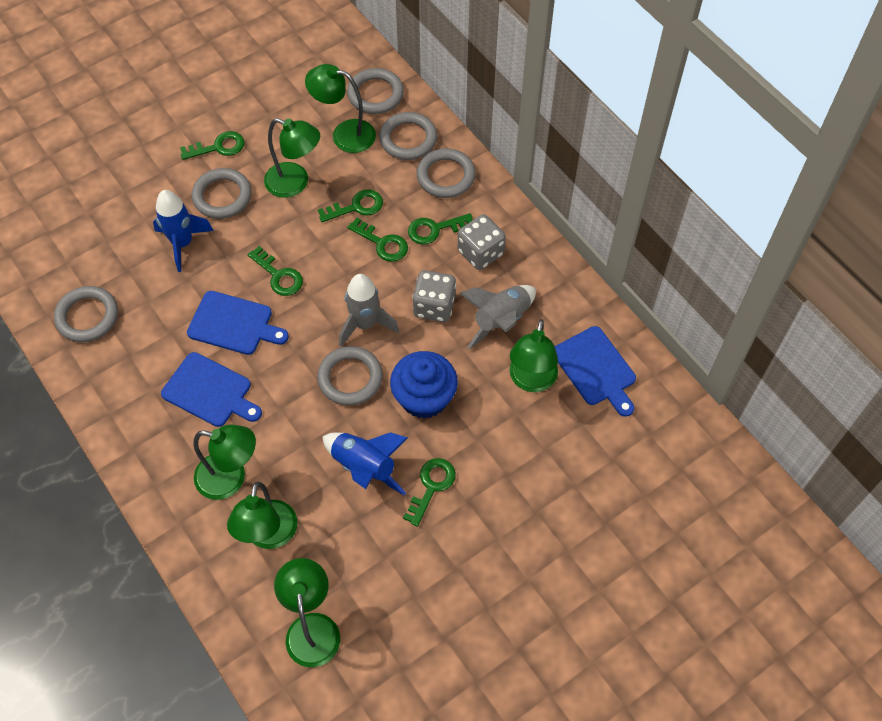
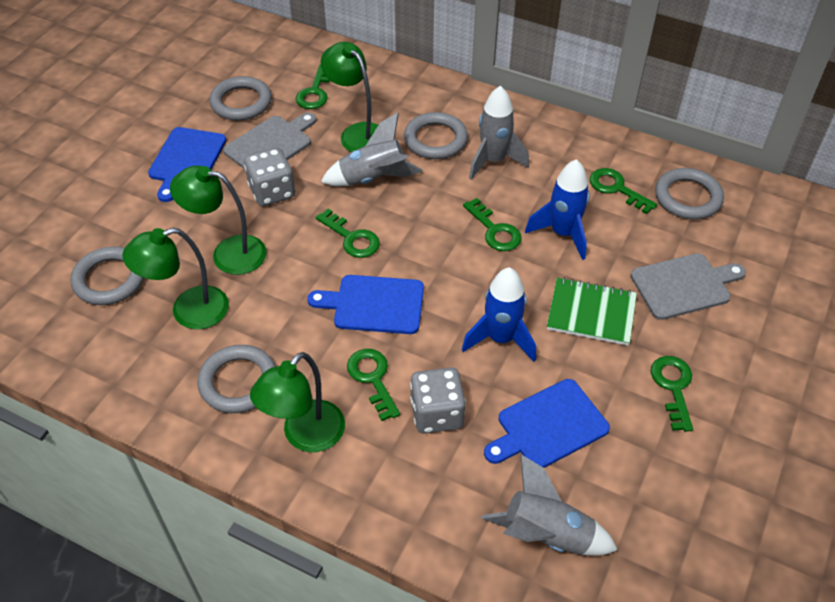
blue cupcake: [390,351,458,419] = 1 -> none = 0
green lamp: [193,425,256,500] [227,482,297,549] [264,118,320,198] [274,558,340,667] [305,64,376,153] [509,319,558,392] = 6 -> [122,228,229,329] [170,165,267,275] [250,352,345,452] [321,42,378,152] = 4
green notebook: none = 0 -> [547,277,637,346] = 1
grey cutting board: none = 0 -> [223,112,316,169] [631,253,746,320] = 2
grey ring: [54,286,118,342] [192,168,252,219] [317,346,383,406] [347,68,404,114] [379,112,437,160] [416,148,476,198] = 6 -> [70,246,144,305] [198,345,276,413] [210,76,272,121] [404,112,468,159] [655,168,724,220] = 5
grey rocket: [339,274,399,347] [460,285,536,349] = 2 -> [321,113,423,186] [469,86,529,180] [481,454,618,556] = 3

